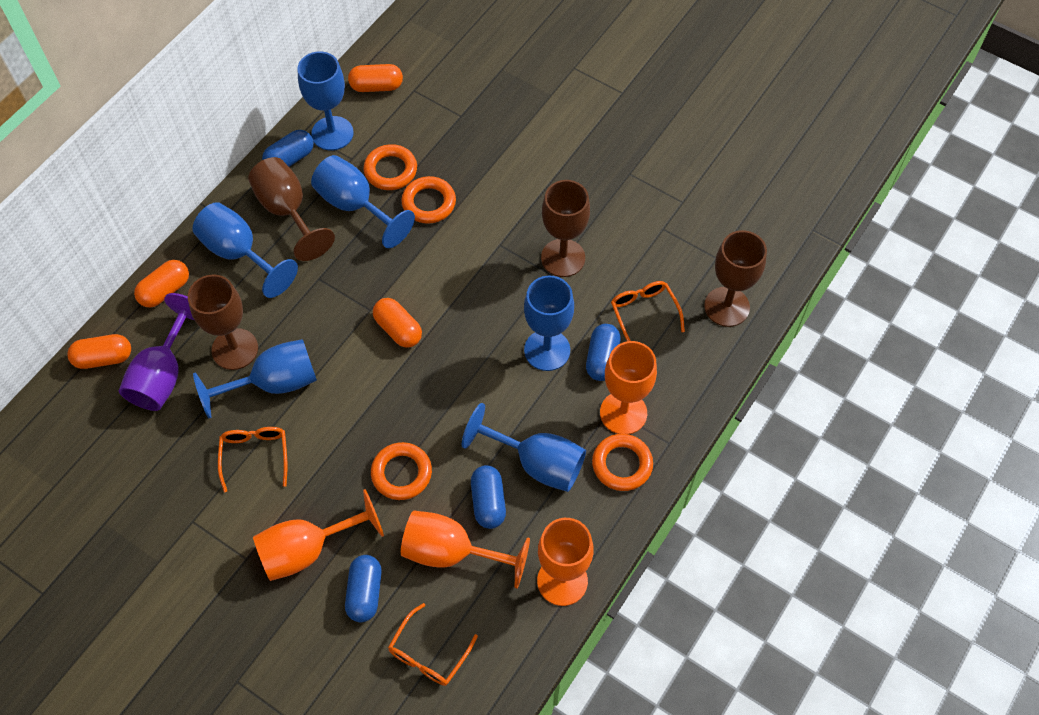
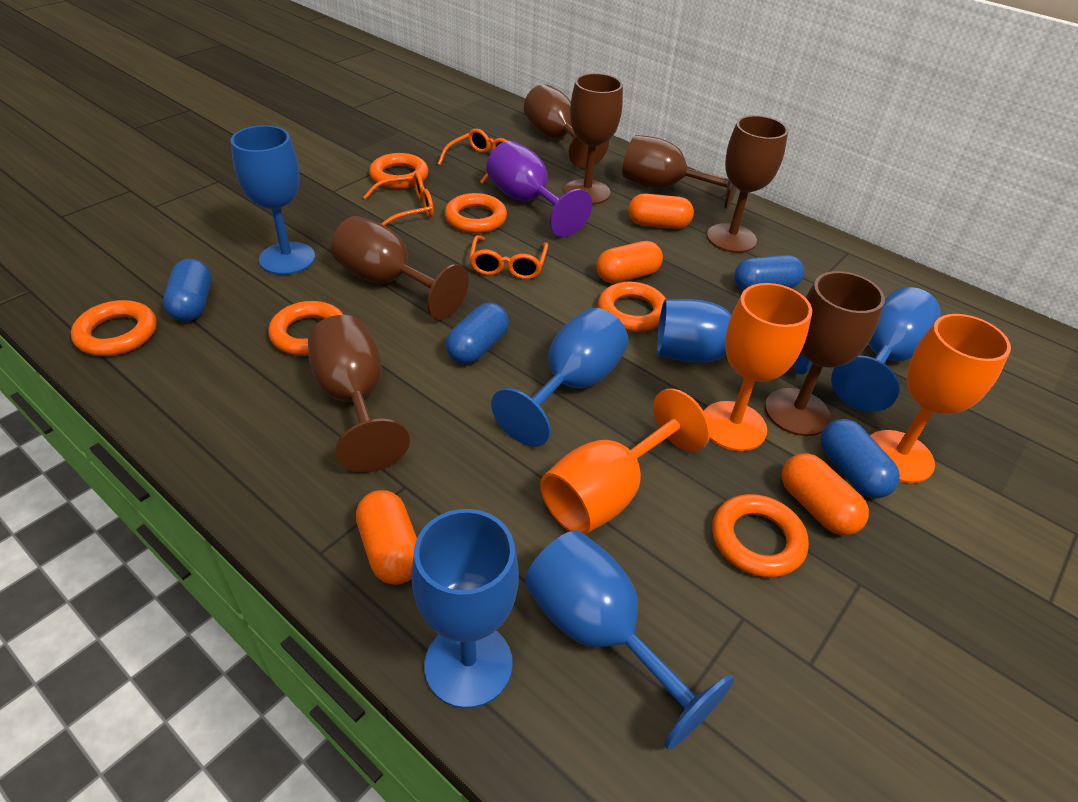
brown goblet: [188,274,258,370] [248,157,335,261] [541,180,590,277] [704,230,767,327] = 4 -> [308,315,410,473] [331,216,469,320] [524,84,609,169] [564,73,623,205] [622,135,737,209] [707,115,788,253] [765,271,885,436] = 7
orange goblet: [253,489,384,581] [401,511,530,588] [537,518,594,606] [600,341,657,434] = 4 -> [540,389,710,534] [704,283,812,451] [870,314,1011,483] = 3
orange ring: [364,144,417,190] [371,442,432,500] [401,176,456,224] [592,434,653,491] = 4 -> [71,300,157,356] [268,301,344,356] [369,153,428,189] [445,193,507,233] [598,282,666,332] [712,494,809,578] = 6

